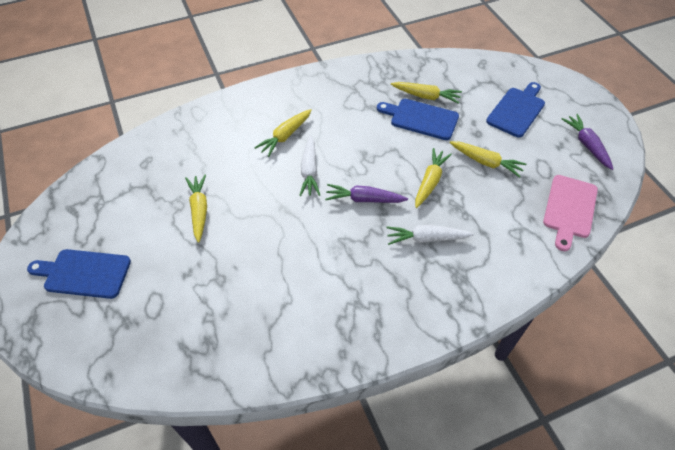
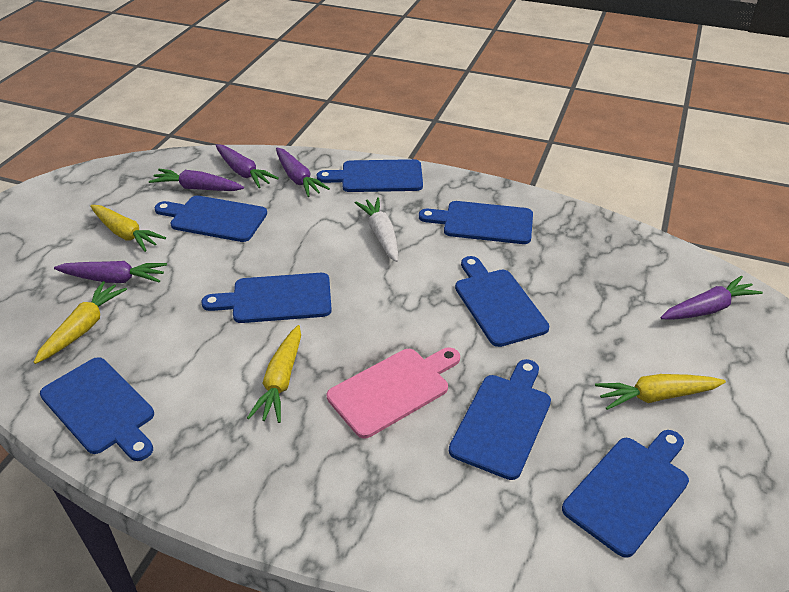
blue cutting board: [27,249,131,299] [377,99,459,140] [486,82,545,138] = 3 -> [40,357,154,461] [154,195,267,242] [201,273,332,323] [317,159,423,192] [419,201,533,244] [449,359,551,480] [455,256,549,347] [562,430,689,558] = 8
purple carrot: [325,184,408,203] [562,114,613,170] = 2 -> [54,261,167,283] [149,169,244,191] [216,144,279,188] [276,148,330,197] [660,275,763,320] = 5
white carrot: [299,135,320,196] [386,225,474,245] = 2 -> [355,197,398,262] = 1
yellow carrot: [185,175,207,243] [254,109,312,157] [391,82,462,104] [415,148,452,208] [449,141,526,178] = 5 -> [33,281,127,364] [90,205,166,252] [247,325,301,423] [595,374,726,410] = 4

